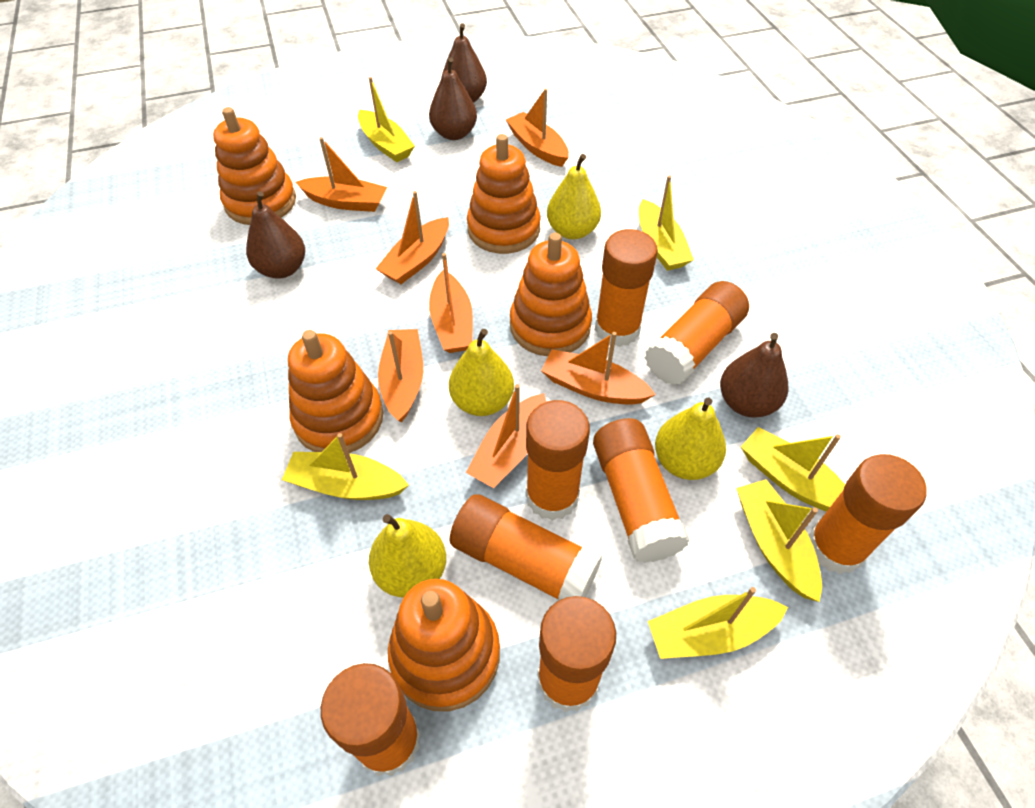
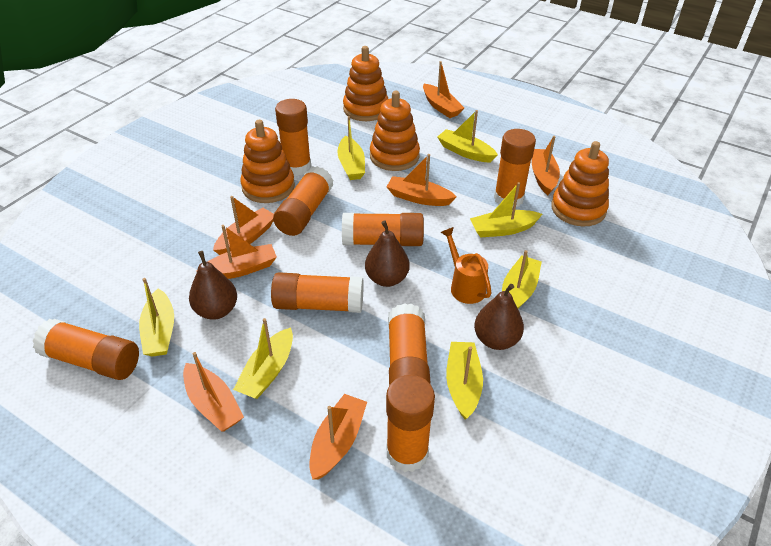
brown pear: [246,191,305,279] [429,57,477,140] [442,23,487,103] [720,333,788,418] = 4 -> [189,251,237,320] [365,220,409,287] [474,284,524,350] = 3
orange stacking toy: [213,107,296,225] [288,330,383,453] [388,579,500,711] [467,134,541,254] [510,233,592,356] = 5 -> [240,120,295,203] [343,46,388,121] [370,91,420,171] [551,141,609,226] = 4
orange watering can: none = 0 -> [440,227,491,304] = 1
yellow boat: [282,433,409,500] [358,77,415,162] [639,175,694,271] [648,587,788,659] [736,479,822,602] [741,427,845,512] = 6 -> [139,278,174,357] [233,318,293,399] [337,116,365,180] [437,110,498,162] [446,342,483,420] [470,182,542,238] [502,250,542,308] = 7
yellow pear: [369,514,446,598] [449,329,514,416] [547,154,601,239] [655,398,726,480] = 4 -> none = 0

